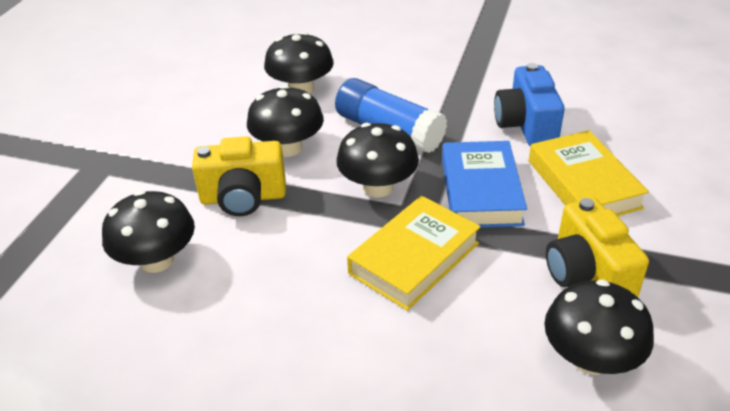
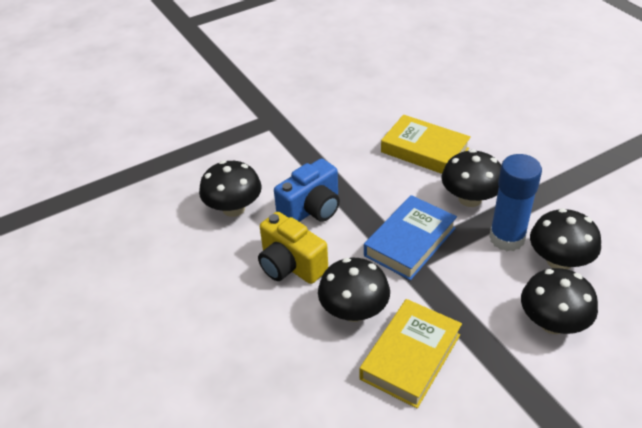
yellow camera: [192,136,286,216] [546,198,649,297] = 2 -> [258,212,328,284] = 1

